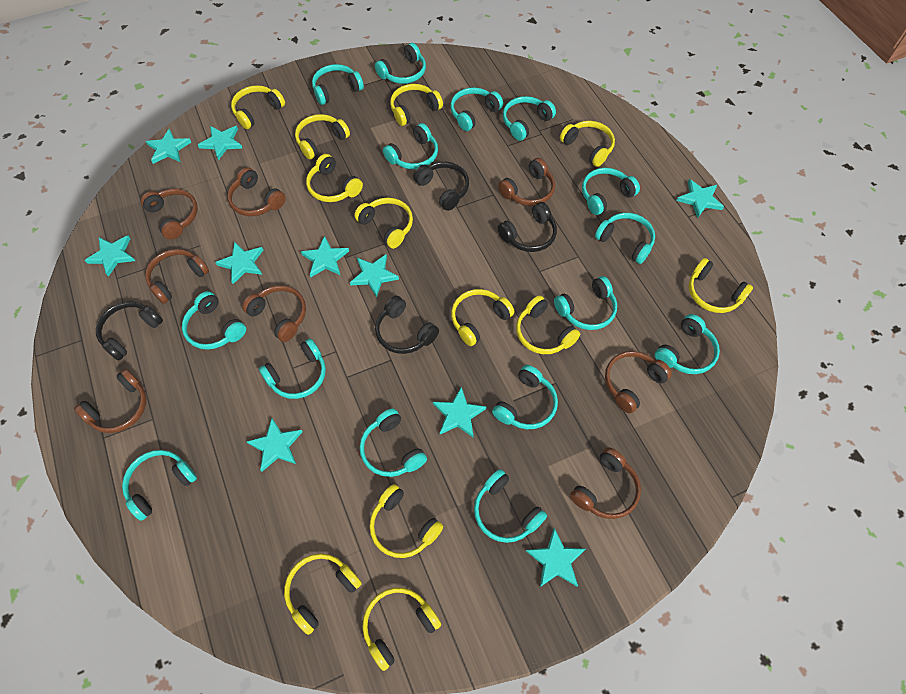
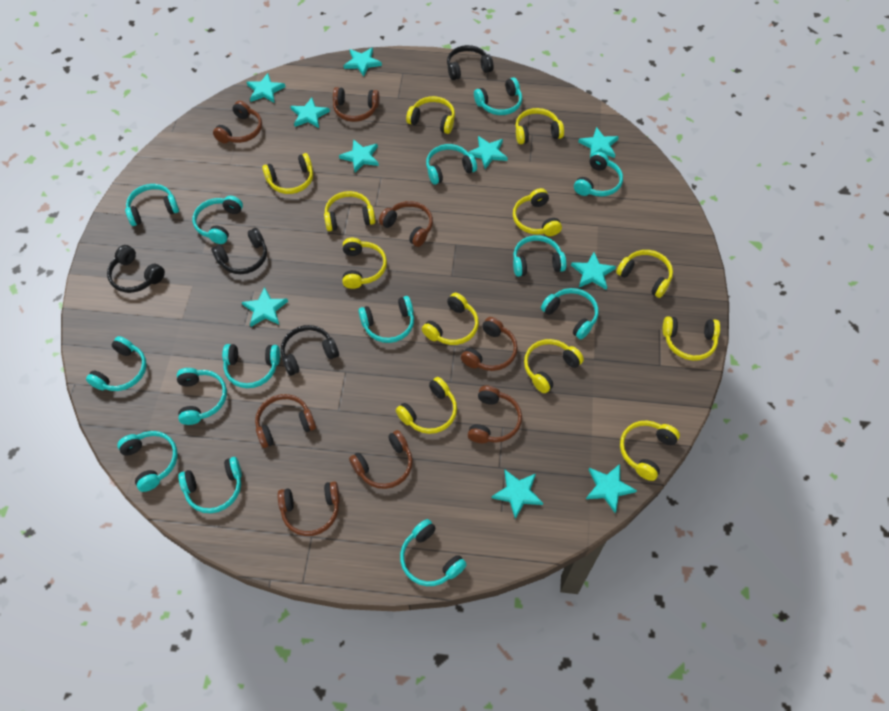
turquoise headphones: [122,450,197,521] [182,291,246,350] [259,338,326,399] [312,64,364,105] [359,409,427,477] [375,43,426,84] [383,123,438,170] [450,87,503,131] [474,469,547,543] [492,365,558,429] [503,96,556,141] [554,276,617,330] [582,168,640,215] [595,213,655,264] [655,314,720,374] = 15 -> [86,336,147,391] [117,431,178,492] [125,184,179,226] [177,368,227,425] [178,457,242,513] [193,196,243,244] [222,344,280,388] [358,296,414,343] [400,519,467,586] [426,144,477,185] [474,78,522,115] [513,235,567,277] [541,288,599,339] [574,152,623,197] = 14

